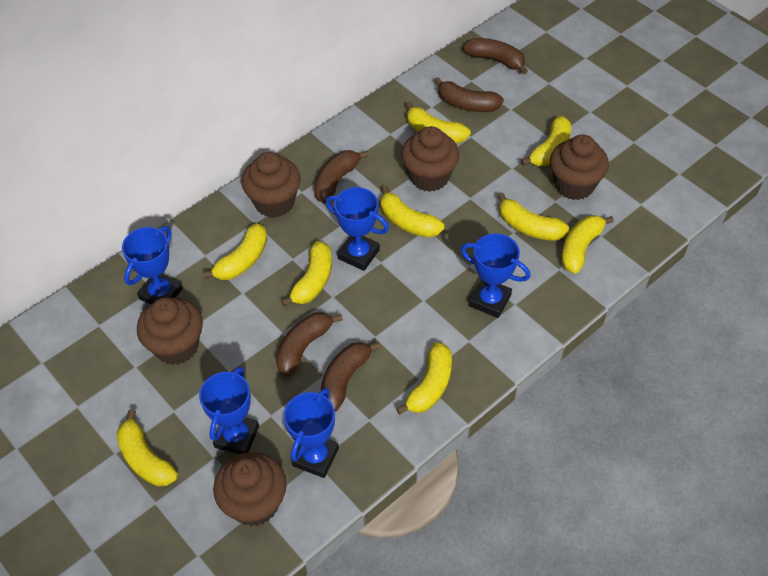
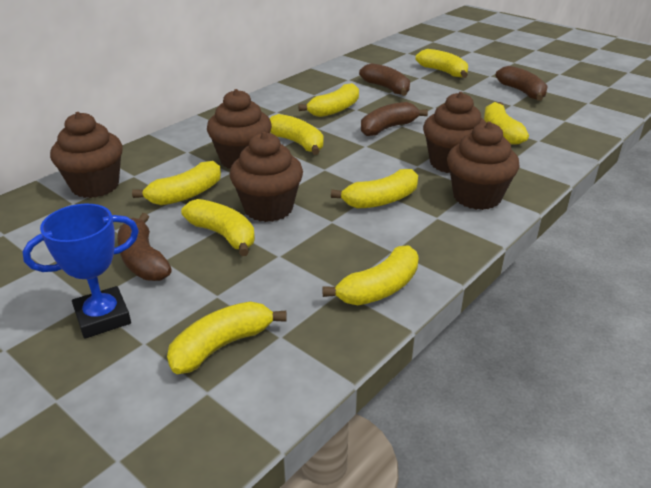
blue trophy: [122,226,183,304] [199,366,259,454] [284,387,339,478] [325,187,389,271] [461,233,531,318] = 5 -> [22,204,139,339] = 1
brown banana: [276,312,343,376] [314,150,369,203] [321,342,381,412] [434,77,504,112] [463,38,528,75] = 5 -> [117,213,172,281] [359,63,410,96] [361,102,428,136] [495,66,548,101] = 4

